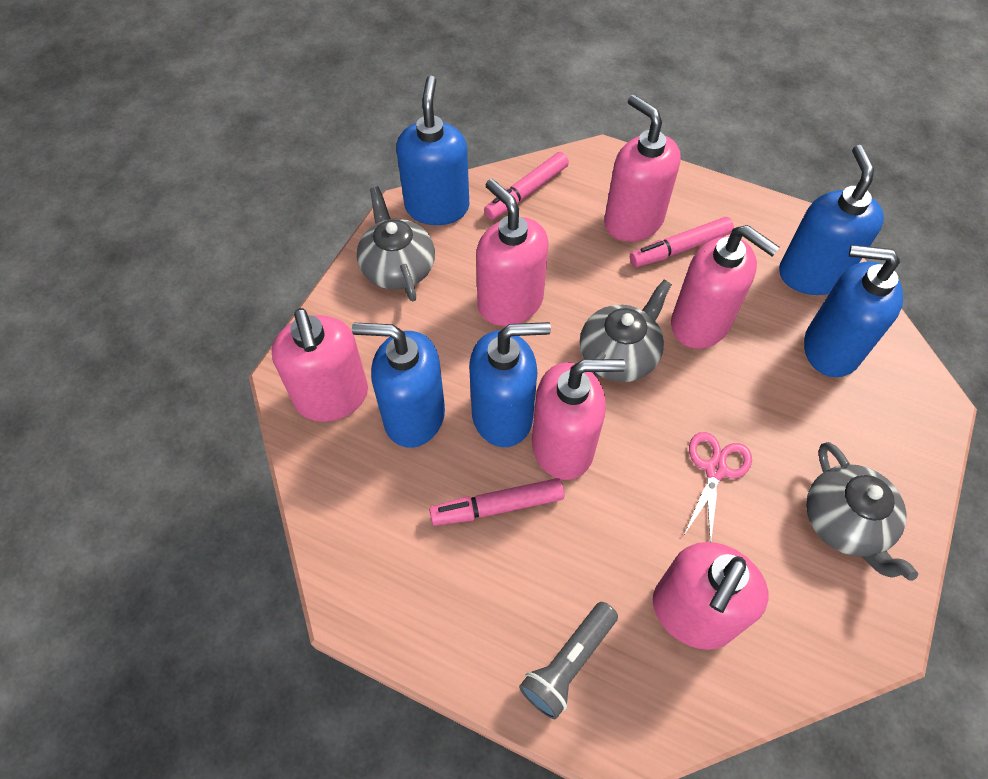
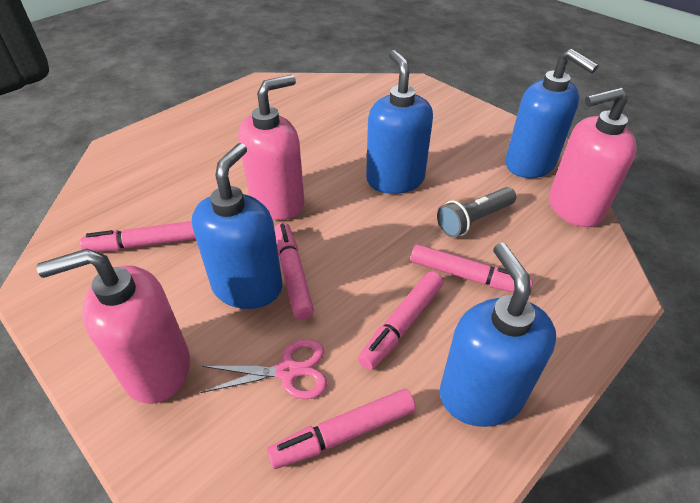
blue soap dispenser: [352,323,445,448] [396,76,469,225] [469,322,551,447] [779,145,884,295] [804,245,903,377] = 5 -> [192,143,282,309] [366,50,433,194] [440,243,556,427] [505,49,598,178] = 4
grey teapot: [357,186,435,301] [580,279,672,382] [806,442,918,581] = 3 -> none = 0
pink marker: [429,478,565,526] [484,152,569,220] [630,217,734,267] = 3 -> [80,221,196,252] [267,389,416,469] [275,223,314,320] [358,271,443,370] [411,244,533,292] = 5
pink soap dispenser: [271,308,368,422] [476,179,548,326] [532,359,625,480] [604,95,681,242] [653,542,768,650] [671,225,780,349] = 6 -> [37,249,190,404] [238,75,304,220] [549,87,637,227] = 3

